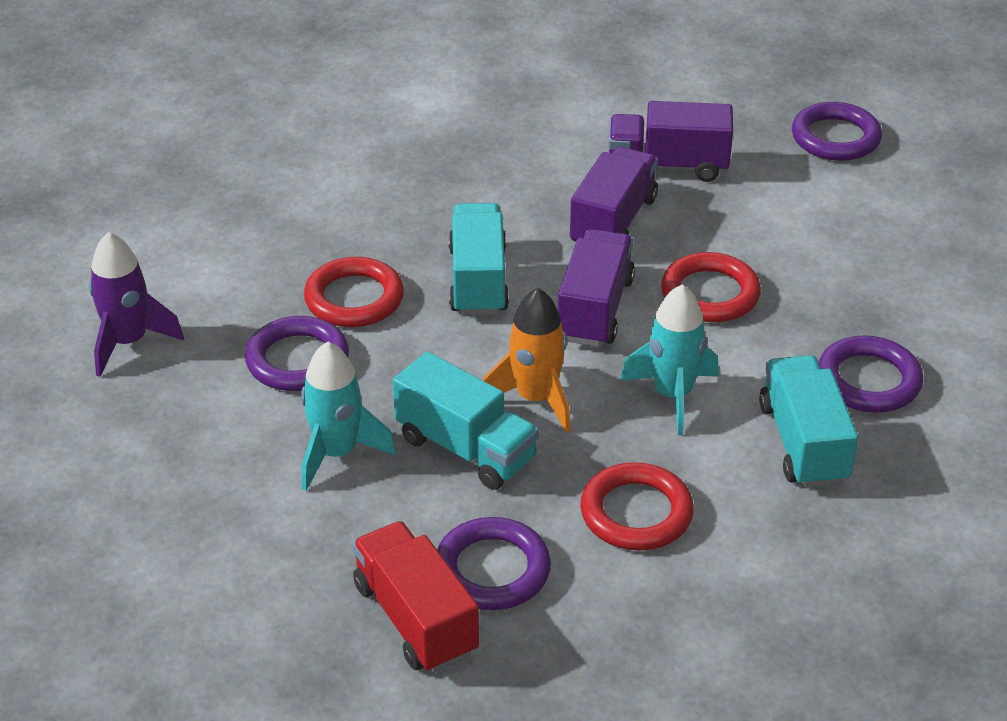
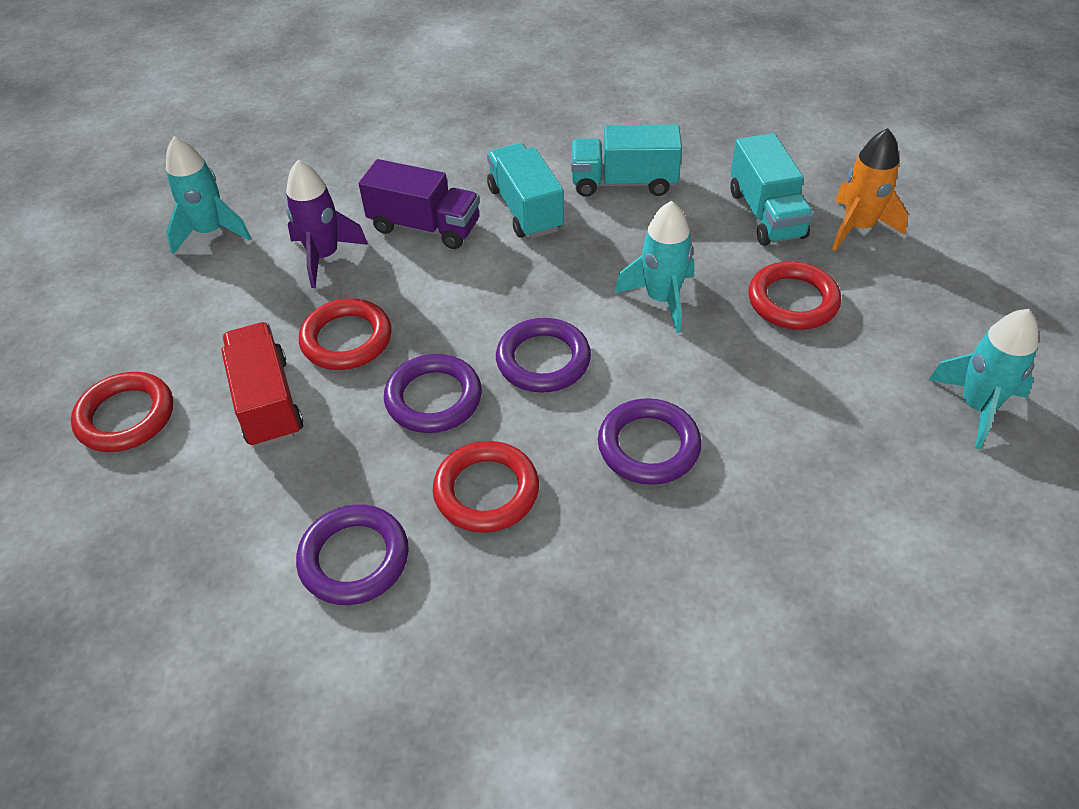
purple truck: [558,229,635,347] [570,147,658,242] [608,101,733,182] = 3 -> [359,159,480,249] = 1
red ring: [304,257,404,327] [580,462,694,551] [661,252,761,322] = 3 -> [71,372,173,452] [299,299,392,370] [433,441,539,533] [748,261,841,330] = 4
turquoise rocket: [301,341,396,491] [620,284,719,435] = 2 -> [166,136,251,254] [615,201,694,333] [928,309,1038,449] = 3

